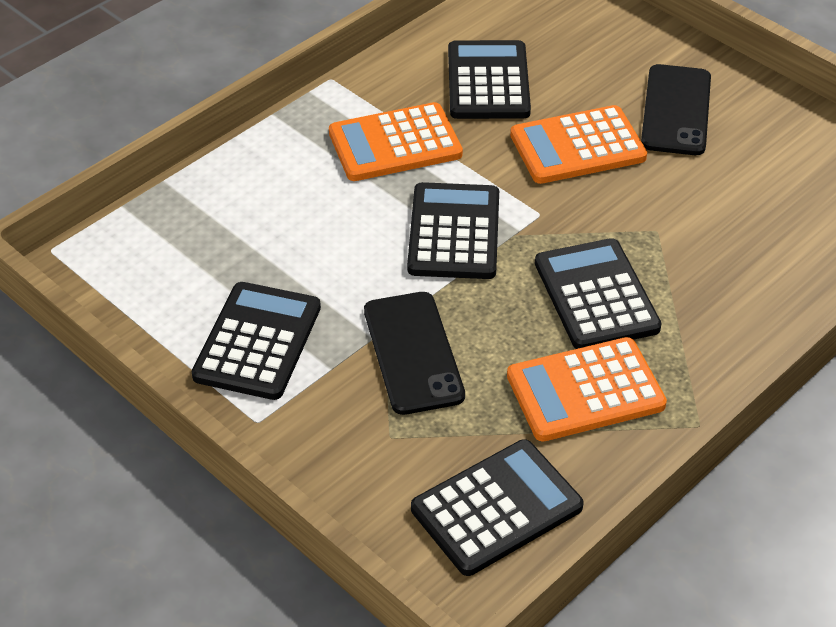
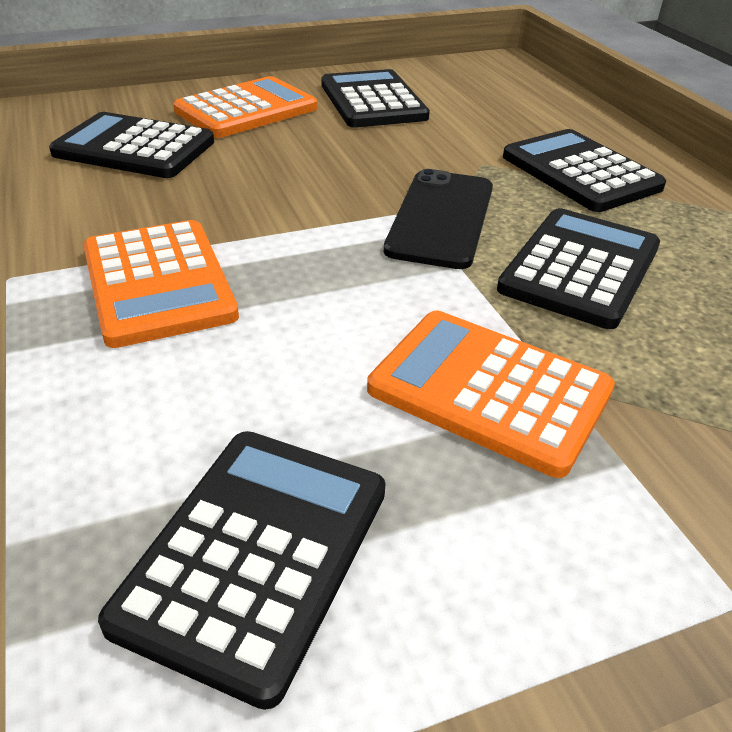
black phone: [364,292,465,415] [641,64,711,155] = 2 -> [384,169,493,269] = 1

